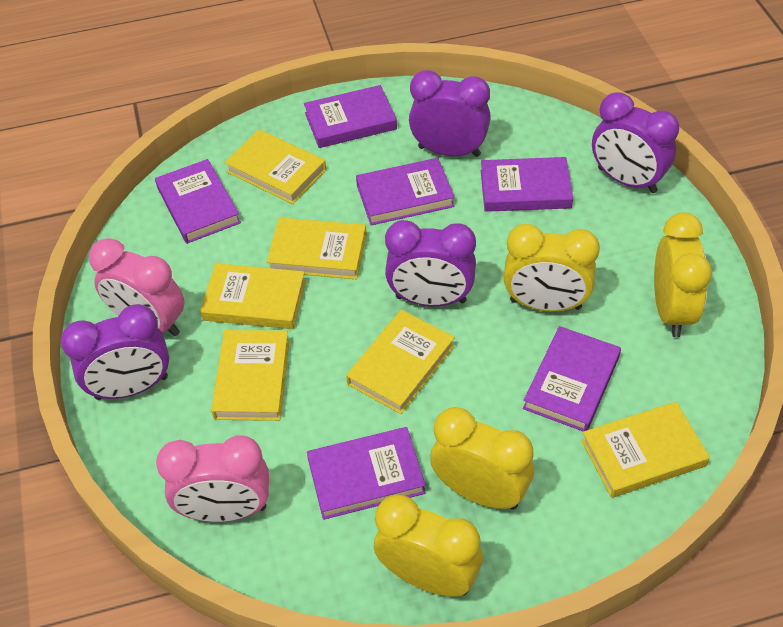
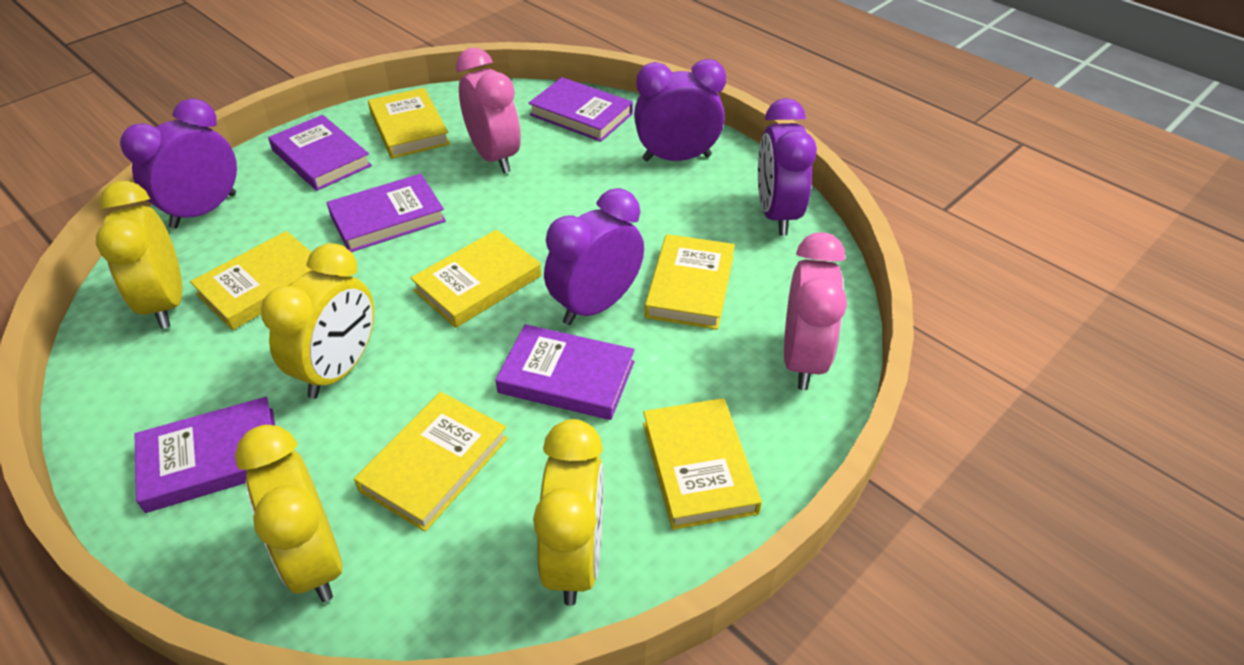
purple book: [155,159,241,244] [304,85,397,148] [307,427,426,520] [356,158,455,225] [481,157,573,212] [523,326,621,432] = 6 -> [135,397,275,513] [268,115,372,191] [326,174,446,252] [495,324,635,420] [528,77,633,142] = 5

